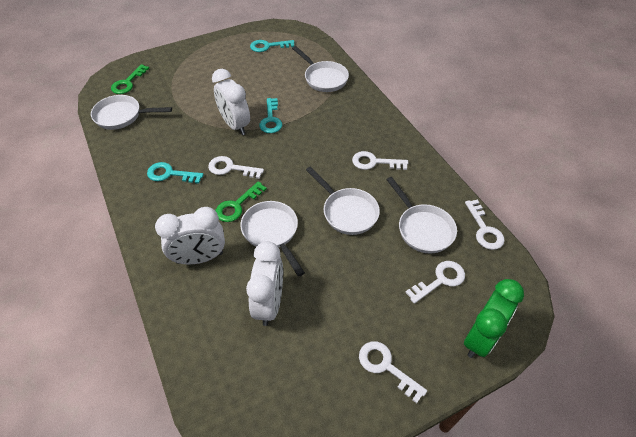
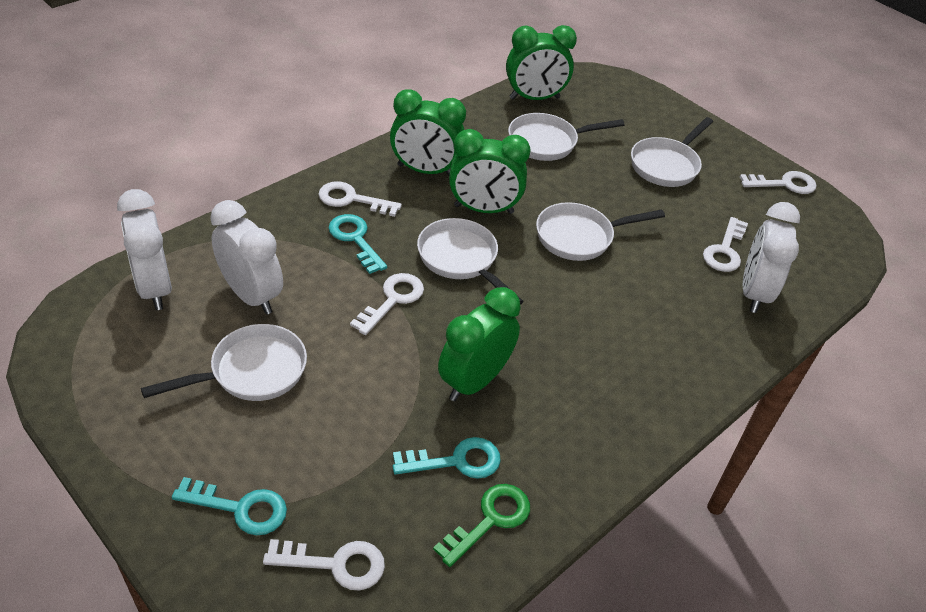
green clock: [464,279,524,358] = 1 -> [390,89,466,175] [438,287,521,401] [449,129,531,214] [506,25,577,100] = 4
green key: [111,64,149,94] [216,181,267,222] = 2 -> [433,484,530,567] = 1

